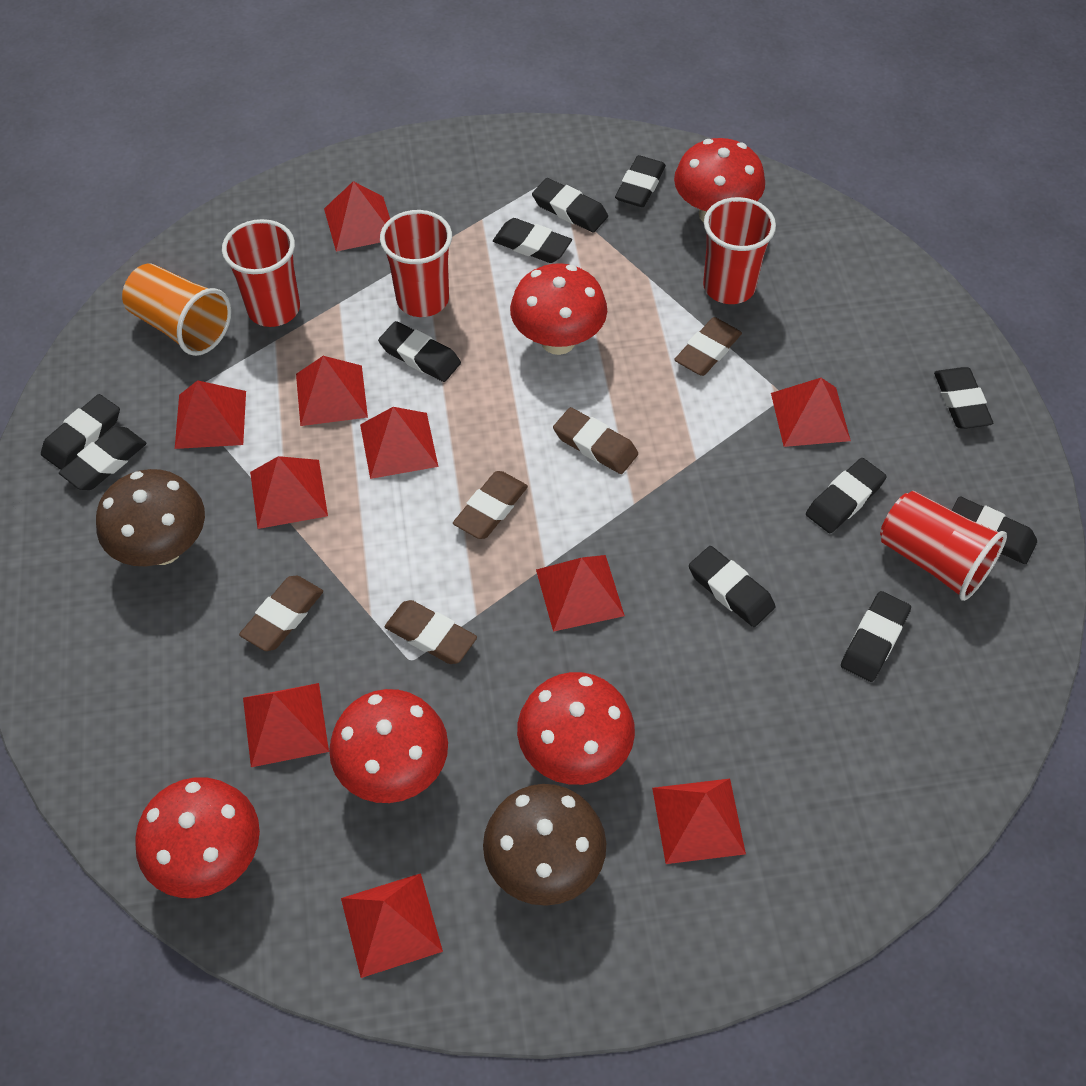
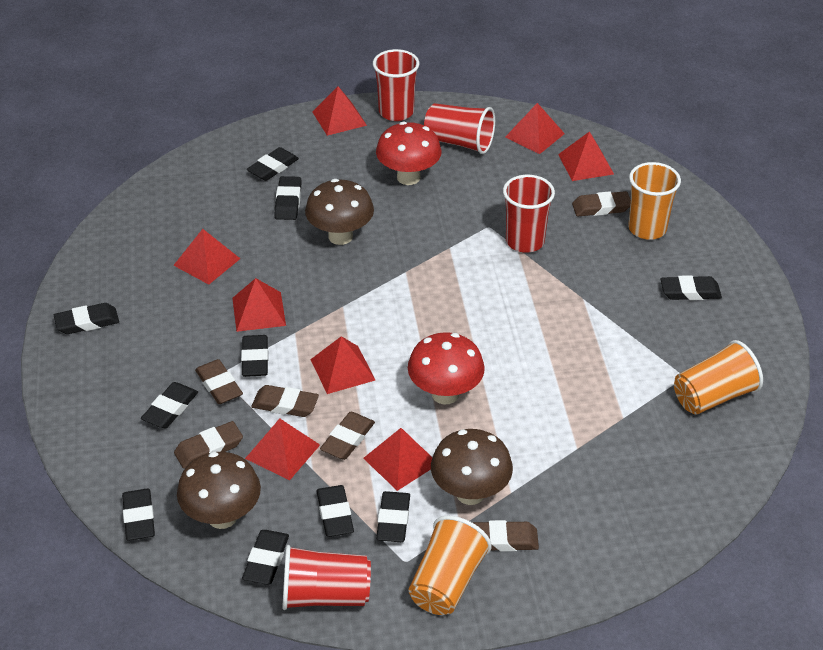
black eraser: [41,394,120,470] [59,426,146,490] [378,321,461,382] [493,218,572,263] [532,178,608,233] [615,155,666,207] [689,546,775,627] [806,458,887,533] [841,591,911,682] [934,367,993,429] [952,496,1037,564] = 11 -> [54,303,119,334] [122,489,155,541] [141,382,198,428] [241,335,268,377] [242,530,289,585] [247,147,299,181] [275,176,301,220] [316,485,354,537] [376,491,410,542] [660,275,722,300] = 10
brown eraser: [239,575,323,651] [385,600,477,664] [453,471,528,539] [553,407,638,474] [674,317,742,376] = 5 -> [174,421,243,469] [195,359,243,404] [251,385,319,417] [320,412,375,460] [472,520,539,551] [572,191,631,216] = 6
brown mushroom: [96,469,205,566] [483,784,606,906] = 2 -> [177,452,261,529] [305,179,374,245] [431,429,513,505] = 3
orange cup: [122,264,231,356] = 1 -> [409,515,492,615] [628,162,681,240] [674,340,763,415] = 3
red mushroom: [135,777,260,898] [329,689,448,803] [510,263,607,355] [517,672,635,785] [674,138,765,222] = 5 -> [376,122,442,185] [408,332,485,404] = 2
red pyramid: [175,380,246,449] [243,683,329,767] [250,456,328,529] [296,356,368,426] [324,181,390,252] [341,873,443,978] [360,407,438,479] [536,555,625,632] [652,779,746,864] [771,378,851,447] = 10 -> [173,229,240,285] [232,278,286,332] [245,418,320,481] [310,336,375,394] [313,86,367,136] [363,428,432,491] [505,103,565,154] [558,131,614,181] = 8

